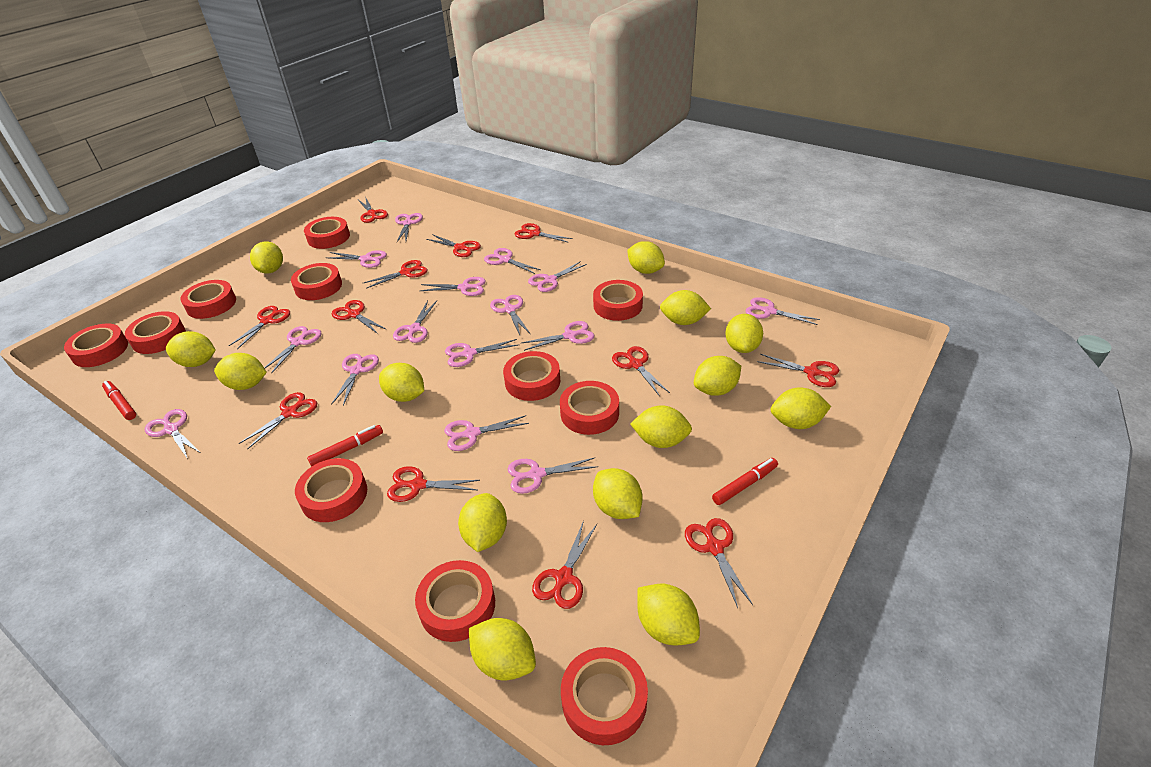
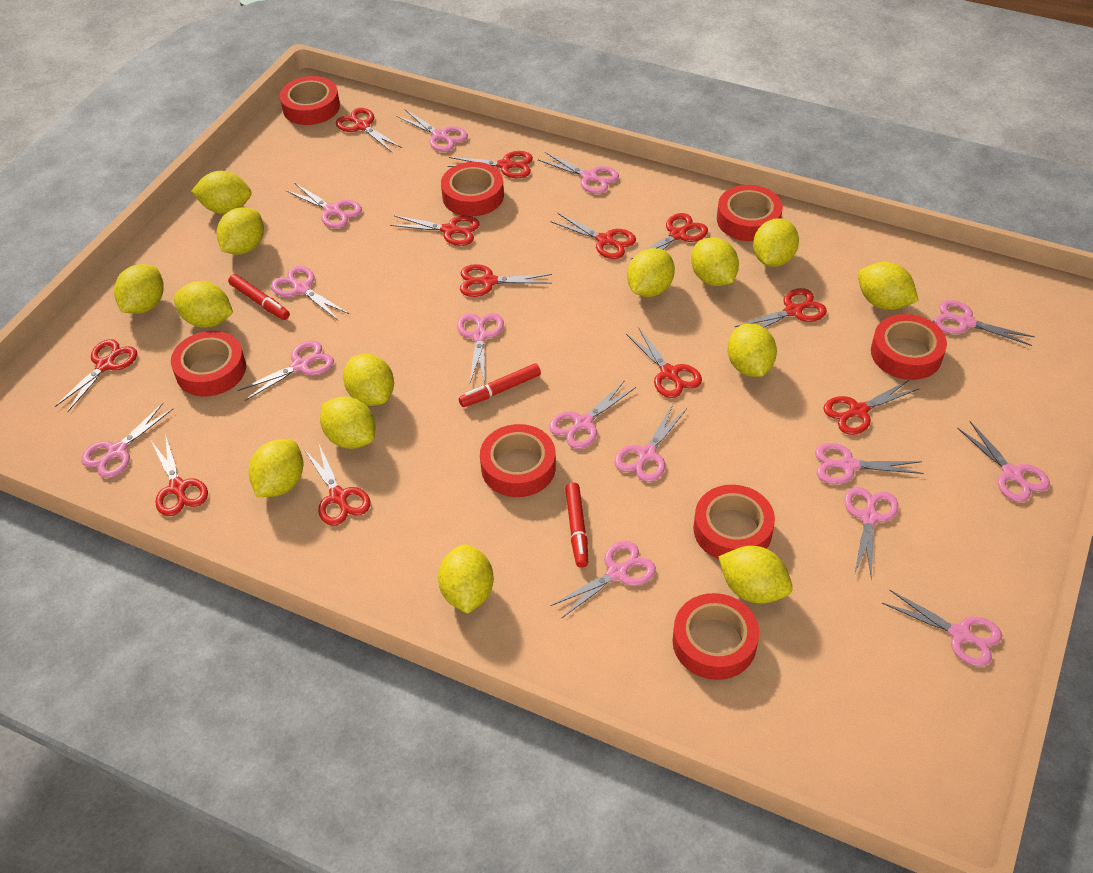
red tape: [64,324,128,367] [125,311,186,354] [181,280,236,319] [291,263,342,300] [295,458,367,522] [304,217,350,249] [415,560,495,642] [503,351,560,401] [560,381,619,435] [561,647,648,745] [593,280,643,321] = 11 -> [171,331,246,396] [279,76,340,125] [441,162,504,216] [480,424,556,497] [672,593,759,680] [693,485,775,560] [717,185,783,241] [871,314,947,380] = 8

